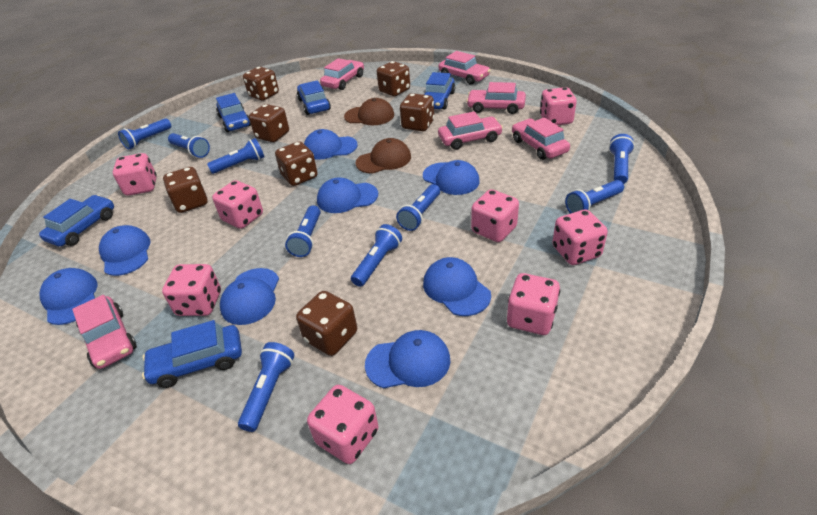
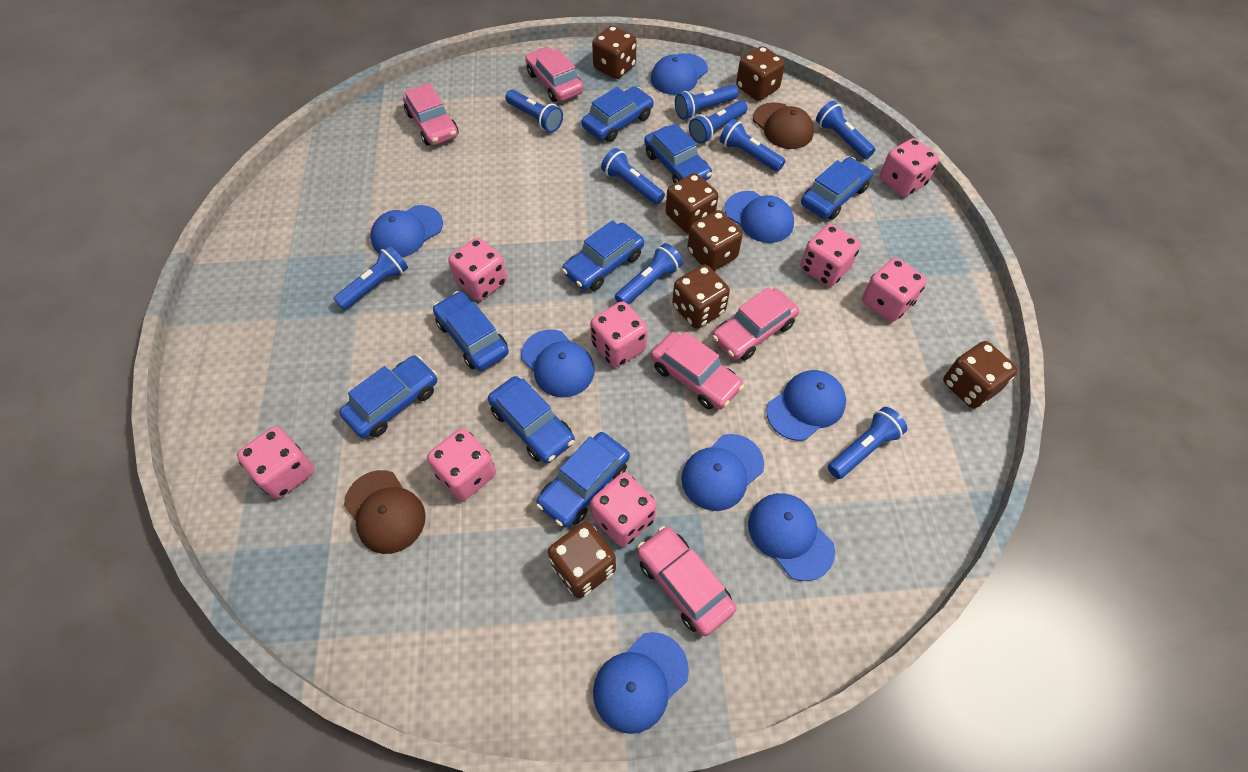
blue car: [39,195,114,247] [142,320,242,388] [216,93,251,132] [297,80,331,115] [424,72,455,110] = 5 -> [339,355,437,438] [433,291,509,371] [488,376,575,464] [536,432,630,527] [562,220,644,291] [582,86,654,142] [644,123,712,183] [801,157,873,220] = 8
pink car: [72,295,137,369] [320,58,364,90] [438,111,503,150] [439,51,491,85] [466,82,526,114] [512,117,570,160] = 6 -> [403,83,459,146] [525,47,584,102] [637,526,736,636] [650,332,744,409] [712,287,799,361] = 5

